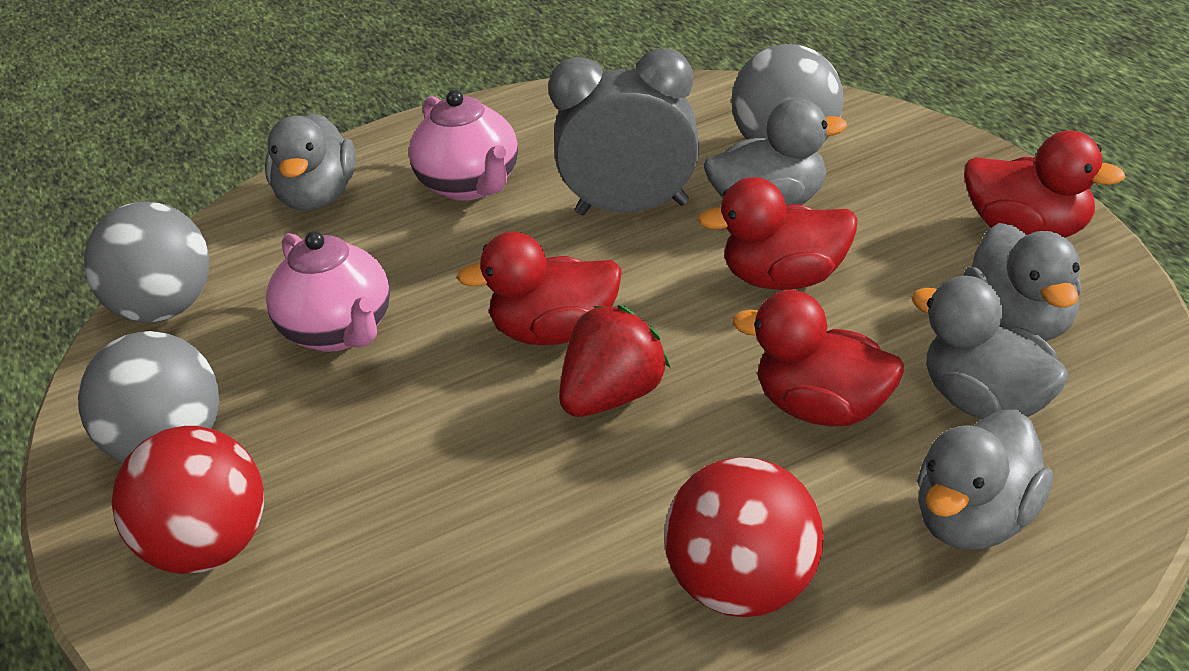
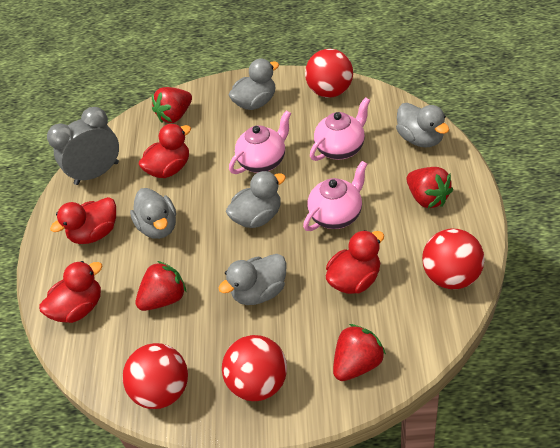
grey ball: [78,331,219,462] [84,201,209,322] [731,44,844,142] = 3 -> none = 0
pink teapot: [266,231,390,352] [409,90,518,201] = 2 -> [229,111,291,174] [303,161,367,231] [310,97,370,161] = 3
red ball: [112,426,264,574] [664,457,824,617] = 2 -> [123,343,188,409] [222,335,287,401] [305,49,353,98] [422,229,485,289] = 4
red strawberry: [559,305,670,417] = 1 -> [136,261,187,311] [152,87,192,123] [333,324,386,381] [407,167,453,208] = 4

